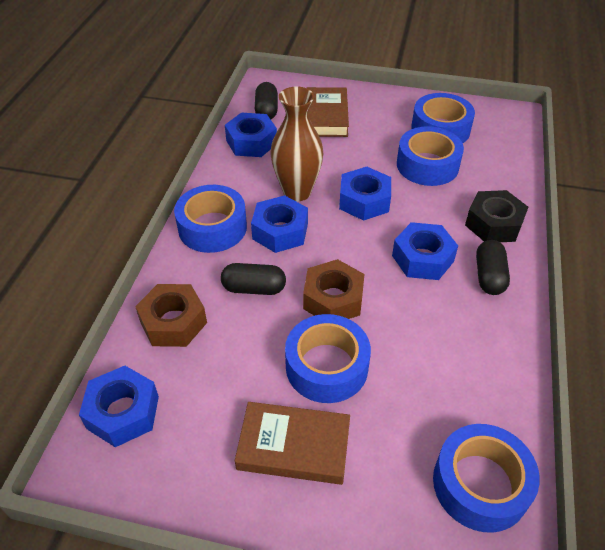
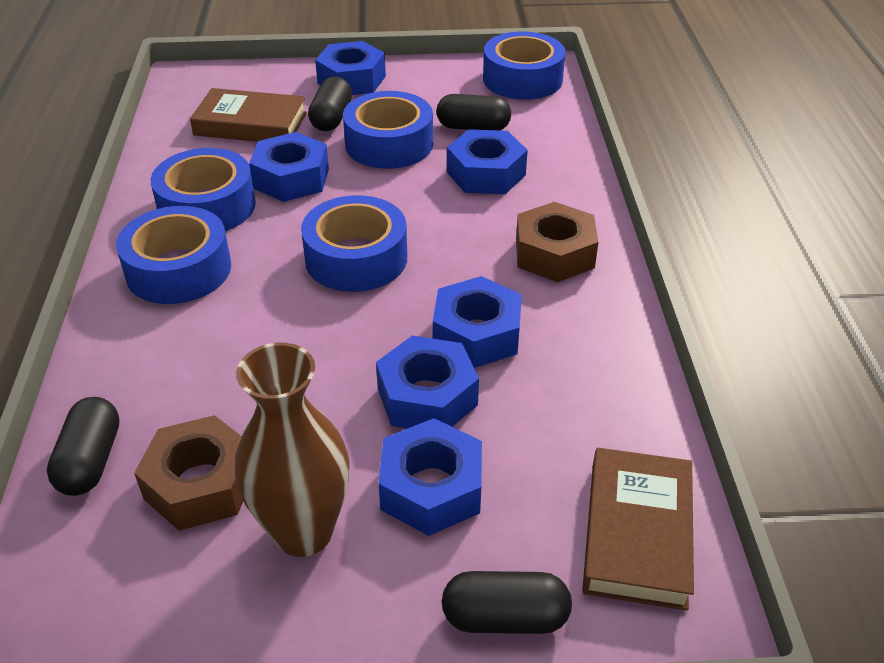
black capsule: [221,263,286,295] [255,82,278,119] [476,240,510,295] = 3 -> [47,397,120,496] [308,76,352,131] [437,94,511,130] [442,571,572,634] = 4
black nut: [465,190,528,242] = 1 -> none = 0
blue nut: [79,366,159,447] [225,113,277,157] [251,195,308,253] [339,167,391,221] [392,222,458,280] = 5 -> [249,132,329,202] [315,41,386,95] [376,335,479,429] [378,418,482,536] [433,276,522,368] [447,129,528,194] = 6

